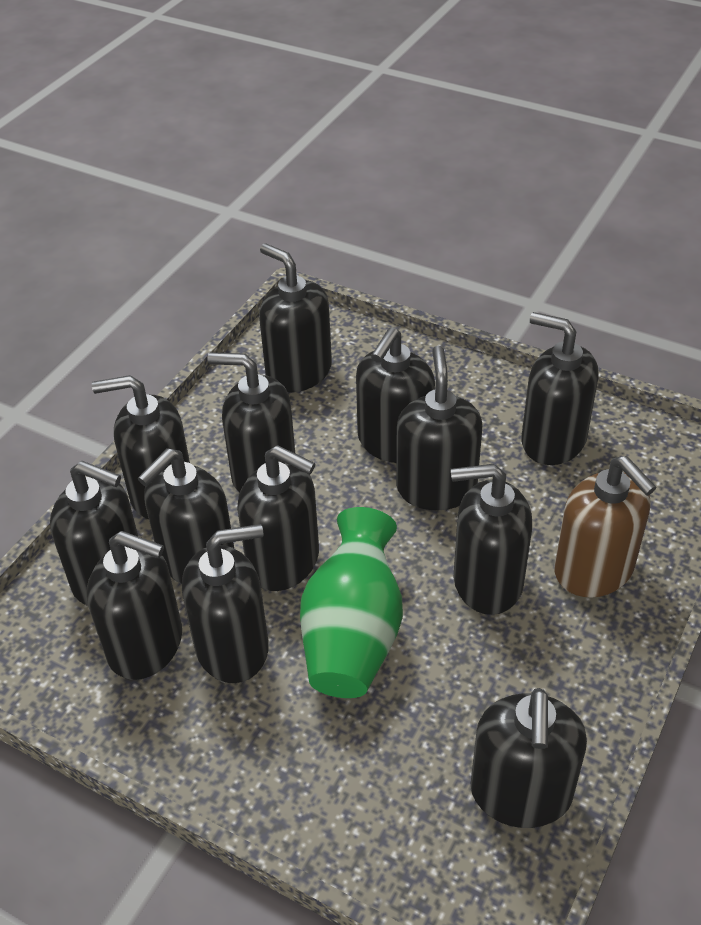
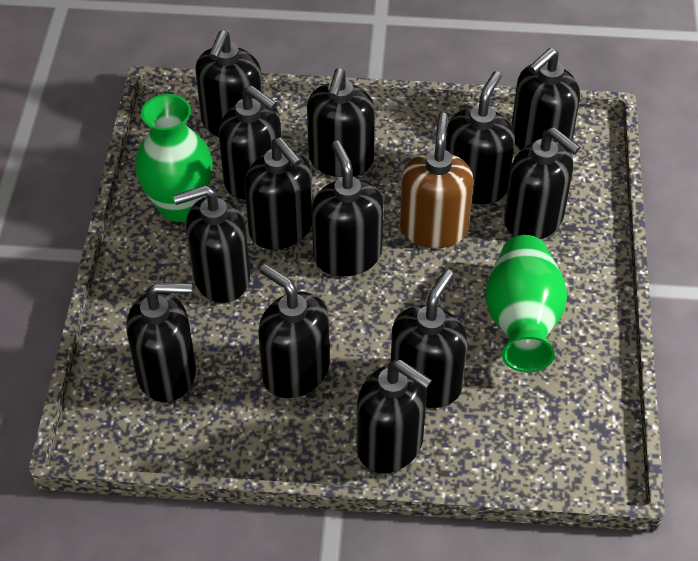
green vase: [300,507,403,698] = 1 -> [135,94,213,222] [485,235,567,373] = 2

